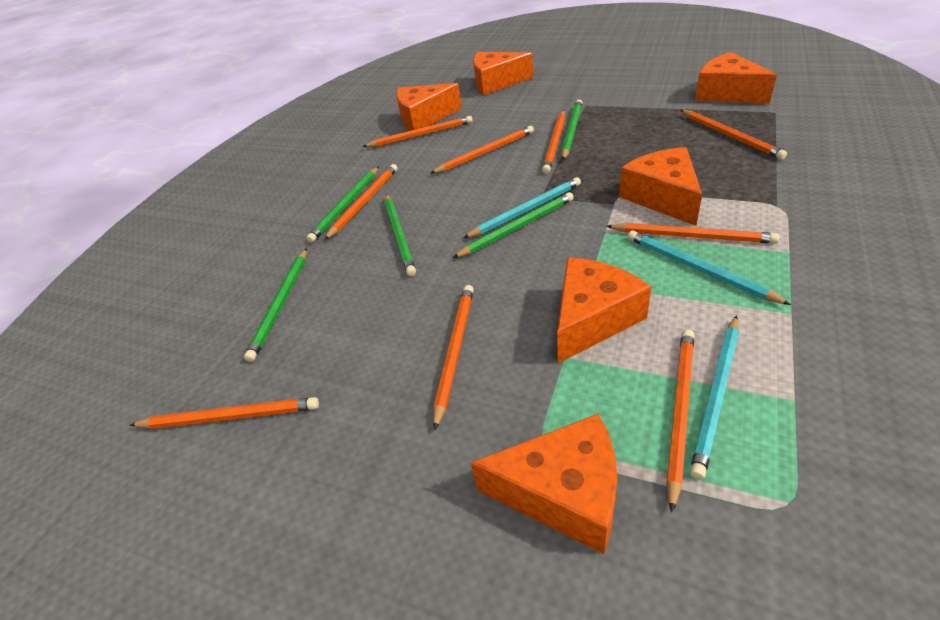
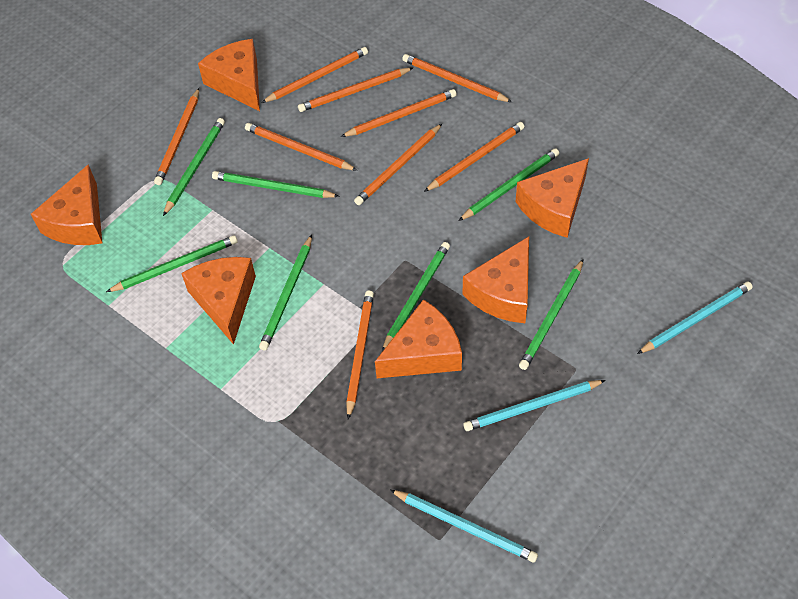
green pencil: [244,248,307,362] [306,167,379,243] [385,194,416,276] [453,192,574,258] [561,100,582,160] = 5 -> [106,235,238,292] [163,118,225,216] [212,171,340,198] [259,235,312,350] [382,242,450,352] [458,148,559,221] [519,259,584,370] = 7

